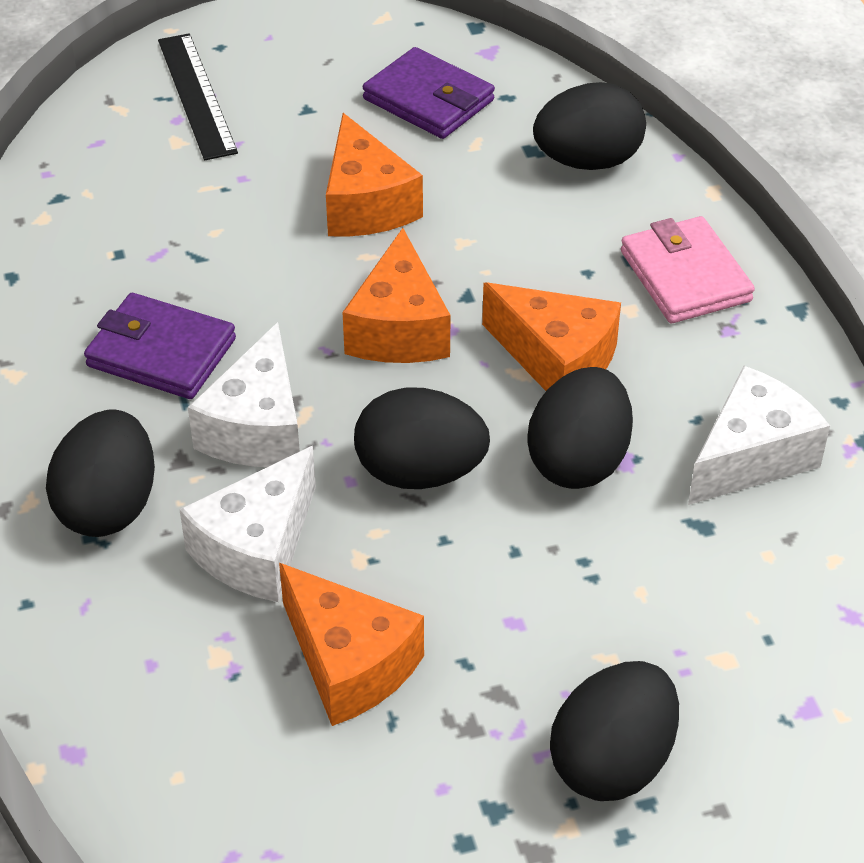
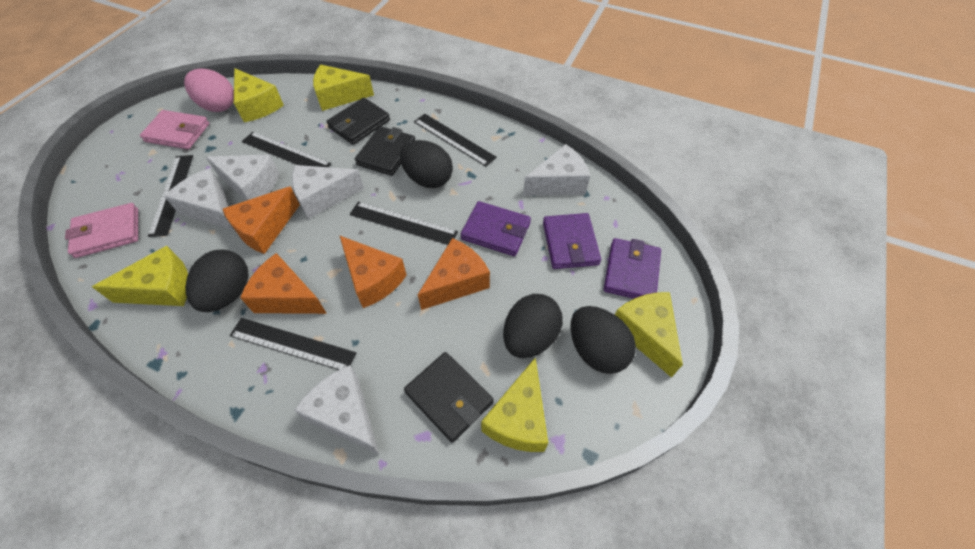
black egg: [46,409,155,537] [354,387,490,489] [528,367,633,489] [533,82,646,170] [550,661,679,801] = 5 -> [185,250,249,312] [400,140,453,188] [503,294,563,358] [570,306,636,374] = 4
black ruler: [158,33,238,160] = 1 -> [148,155,193,237] [230,318,356,370] [242,132,331,167] [350,202,458,245] [414,114,497,167] = 5
black wallet: none = 0 -> [326,98,390,145] [355,126,415,176] [404,352,494,443] = 3
pink egg: none = 0 -> [184,68,234,112] = 1
pink wallet: [621,216,755,323] = 1 -> [65,203,138,258] [140,110,209,149] = 2
purple wallet: [84,293,236,399] [363,47,495,139] = 2 -> [461,201,531,256] [543,213,601,269] [604,238,661,299] = 3
white cheese: [179,446,316,602] [188,322,300,467] [688,365,830,505] = 3 -> [164,168,235,231] [206,155,280,201] [292,165,364,219] [294,365,379,454] [523,144,590,196] = 5
yellow cheese: none = 0 -> [92,246,188,306] [234,68,284,122] [313,64,374,111] [481,357,548,452] [615,292,683,377] = 5

